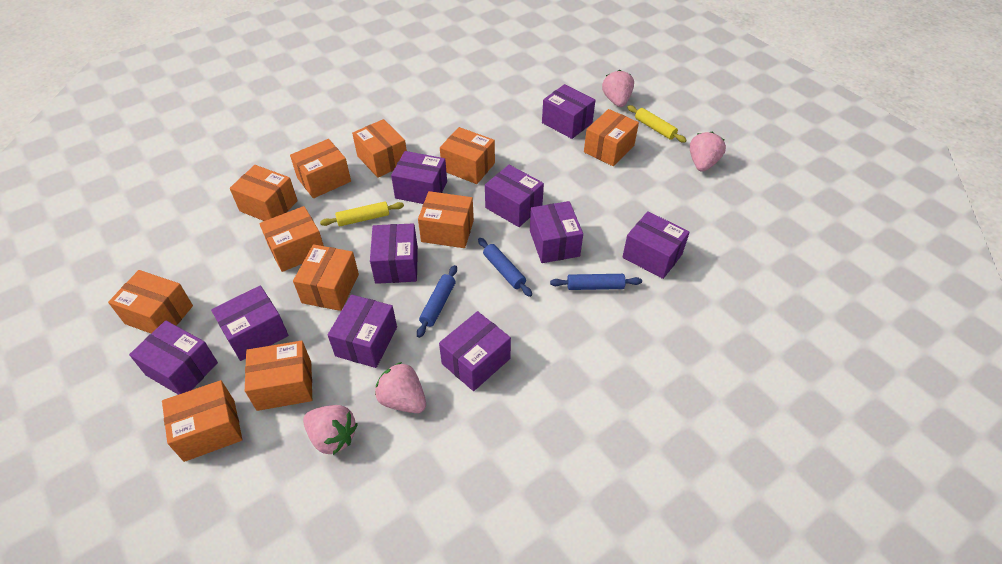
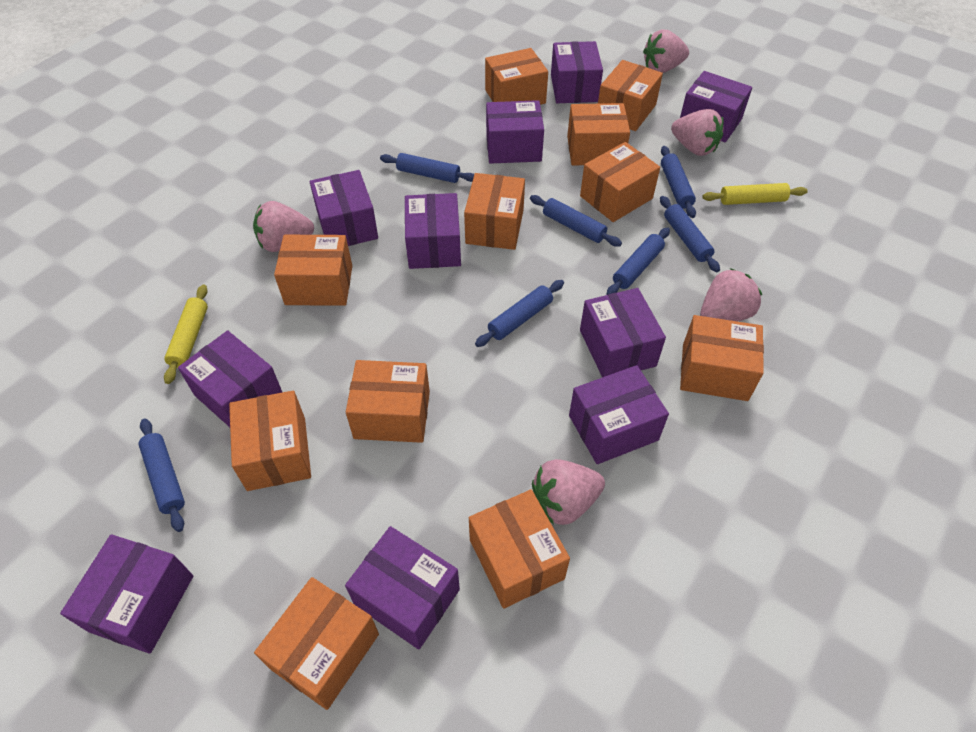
blue rolling pin: [417,265,457,338] [478,238,532,297] [550,274,642,290] = 3 -> [138,419,185,532] [380,153,474,183] [475,280,564,347] [530,195,622,247] [606,227,670,295] [660,196,720,272] [661,146,696,218] = 7
pink strawberry: [303,405,358,455] [375,362,426,413] [602,70,634,107] [690,132,726,172] = 4 -> [253,201,314,252] [532,459,605,525] [643,30,689,73] [671,109,724,156] [700,268,762,322] = 5

